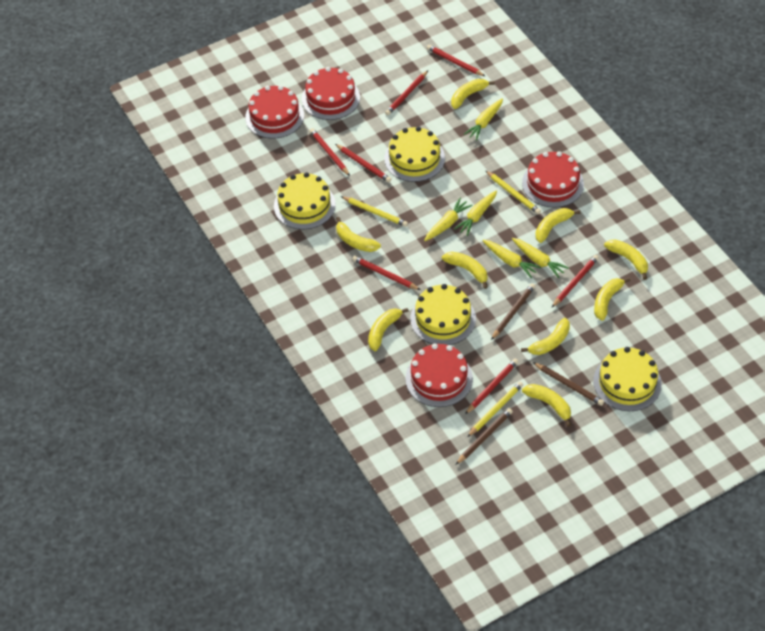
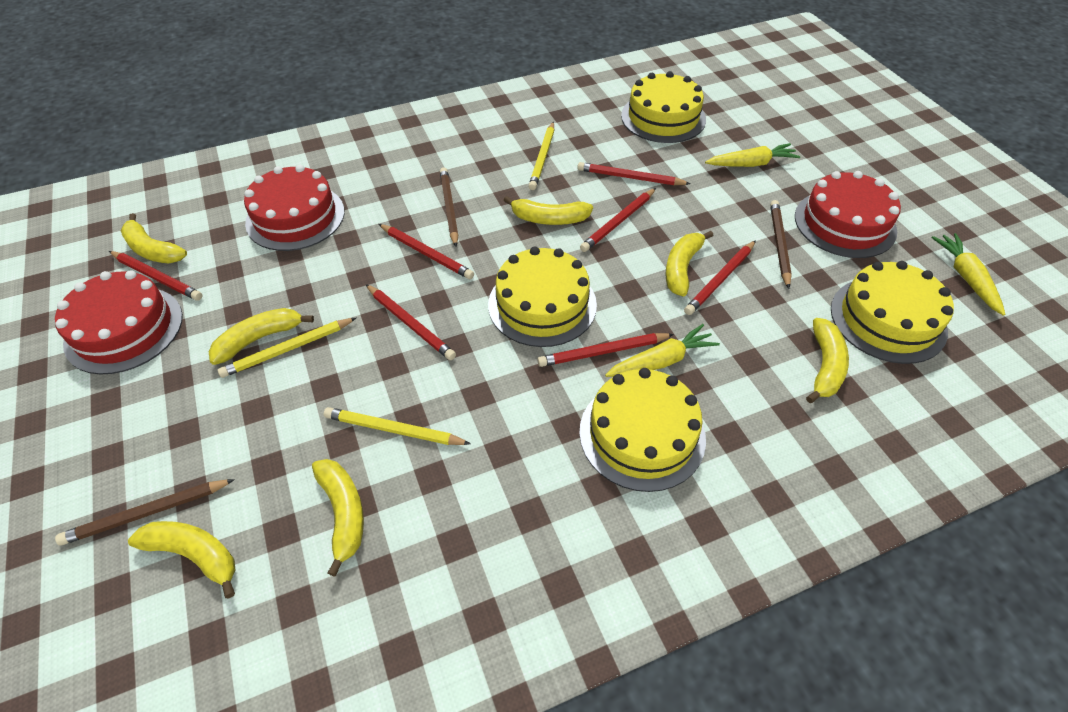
red cake: [245,85,304,139] [302,67,360,120] [405,343,473,407] [522,151,584,208] = 4 -> [55,271,183,375] [244,165,345,251] [795,171,901,258] = 3
yellow banana: [336,217,381,252] [368,308,409,351] [442,252,488,289] [451,79,495,109] [521,318,570,355] [522,384,571,427] [535,208,580,243] [594,278,631,321] [604,240,648,280] = 9 -> [121,213,187,264] [128,521,236,598] [209,308,314,365] [312,459,364,577] [504,196,593,225] [665,231,713,297] [806,318,849,403] = 7
yellow carrot: [424,198,473,241] [454,190,497,236] [463,98,503,141] [482,240,541,278] [512,238,569,278] = 5 -> [605,324,720,377] [705,143,800,167] [931,233,1005,316] = 3

